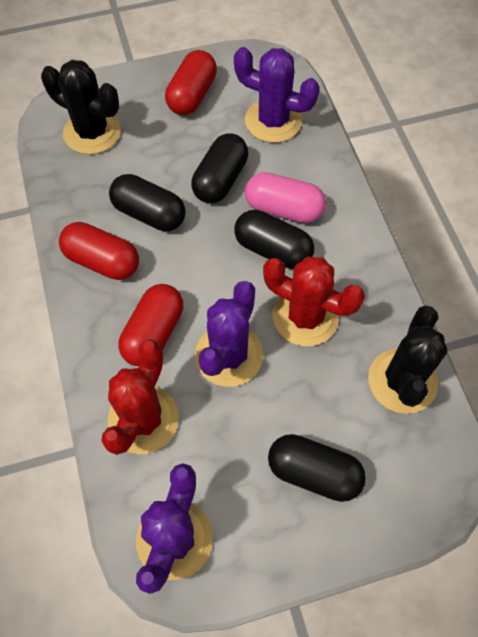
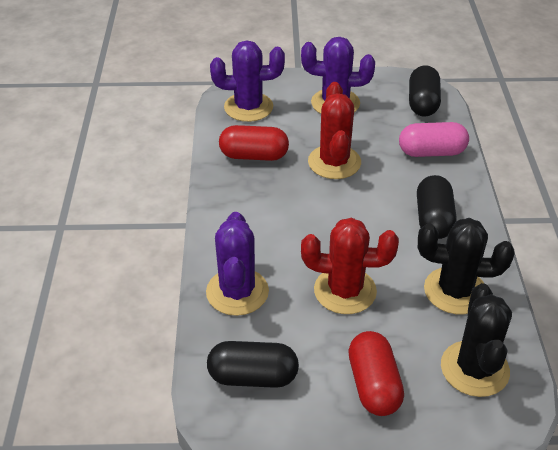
black capsule: [109,174,186,231] [191,133,248,203] [234,210,314,269] [268,434,366,502] = 4 -> [207,341,299,388] [409,65,441,117] [417,175,457,239] = 3
red capsule: [59,222,139,280] [119,284,183,366] [165,50,217,115] = 3 -> [219,125,289,161] [348,331,404,416] = 2

